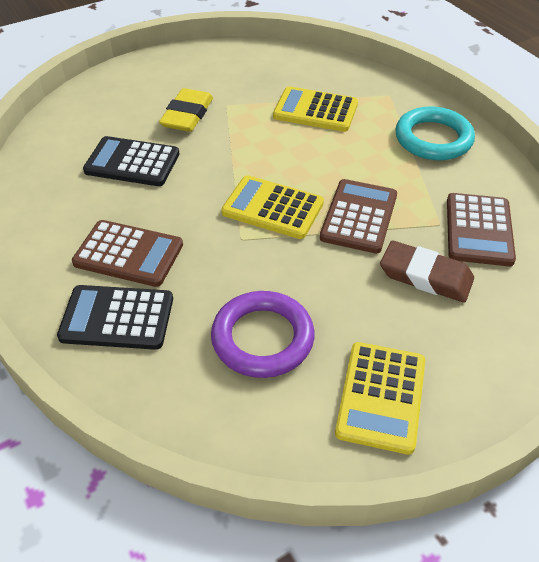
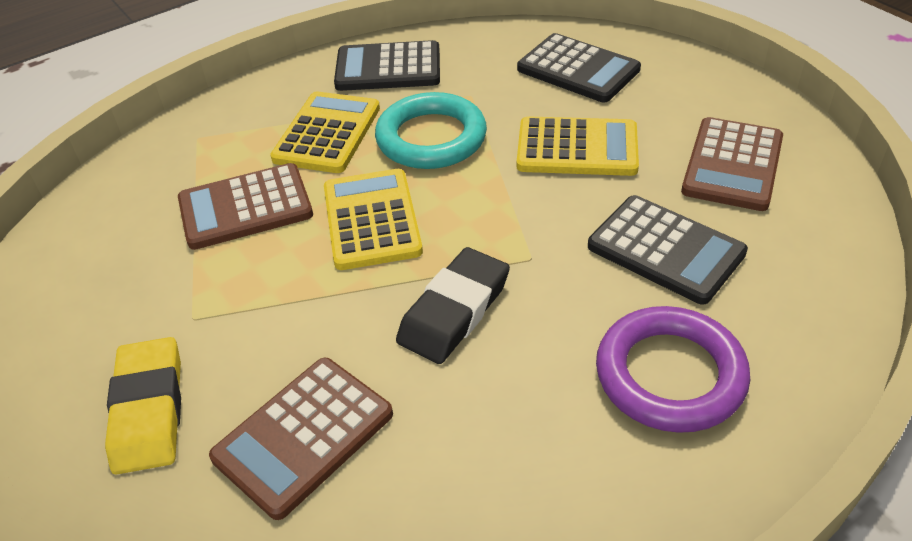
black calculator: [57,285,173,350] [83,136,180,186] = 2 -> [334,40,440,91] [517,33,641,102] [588,195,748,305] = 3
black eraser: none = 0 -> [396,247,510,364] = 1
brown eraser: [380,240,474,303] = 1 -> none = 0

